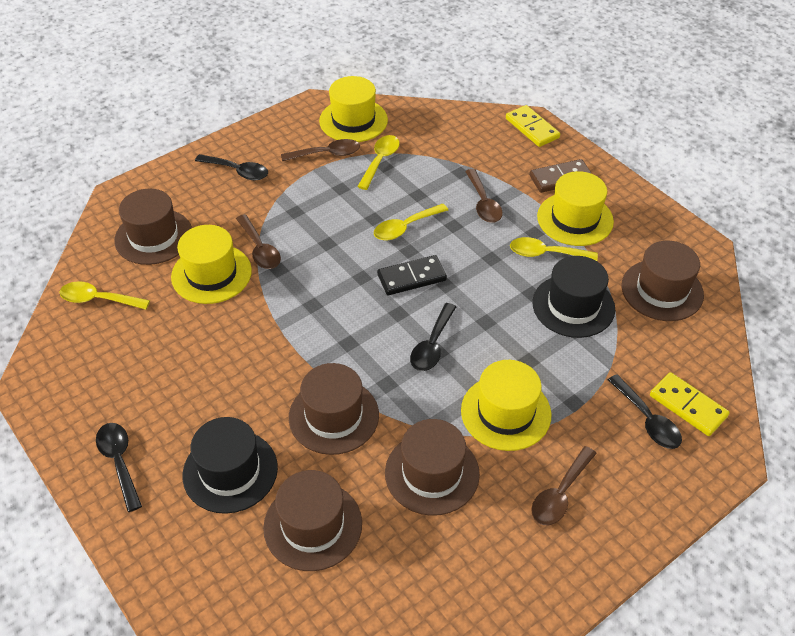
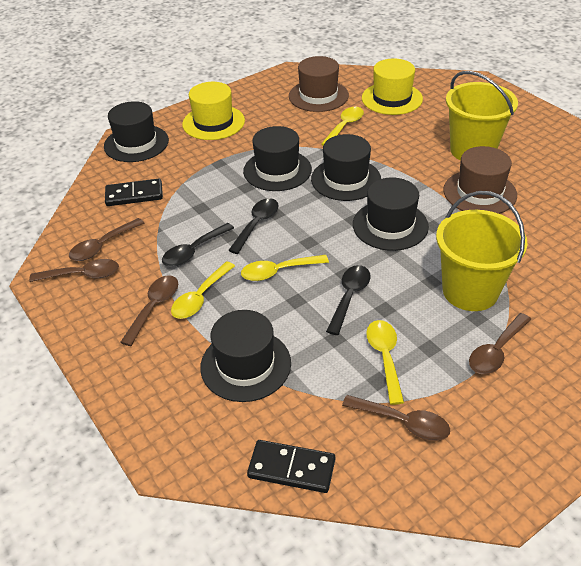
black domino: [377,255,447,295] = 1 -> [105,179,163,206] [247,440,335,493] = 2
black hat: [182,417,278,514] [532,256,615,338] = 2 -> [104,101,169,162] [200,310,291,402] [243,126,312,191] [311,134,381,201] [353,177,429,251] = 5
black spoon: [96,423,142,512] [195,154,268,180] [410,303,456,371] [608,374,682,449] = 4 -> [162,223,234,267] [228,198,279,254] [326,265,371,335] = 3
brown domino: [529,159,592,193] = 1 -> none = 0
brown hat: [114,189,192,265] [263,470,362,571] [289,363,379,455] [385,419,480,516] [621,241,704,321] = 5 -> [289,56,349,112] [443,146,517,214] = 2
brown spoon: [236,214,281,269] [281,139,360,161] [465,169,503,223] [531,446,597,525] = 4 -> [29,259,119,282] [69,218,144,261] [120,275,178,346] [342,395,450,441] [469,313,532,374] = 5
yellow bucket: none = 0 -> [436,191,528,311] [446,71,518,161] = 2
yellow domino: [506,105,560,147] [650,372,730,436] = 2 -> none = 0
yellow hat: [171,225,252,304] [319,76,388,142] [461,360,551,451] [537,171,614,246] = 4 -> [182,82,245,140] [362,59,423,115] = 2

